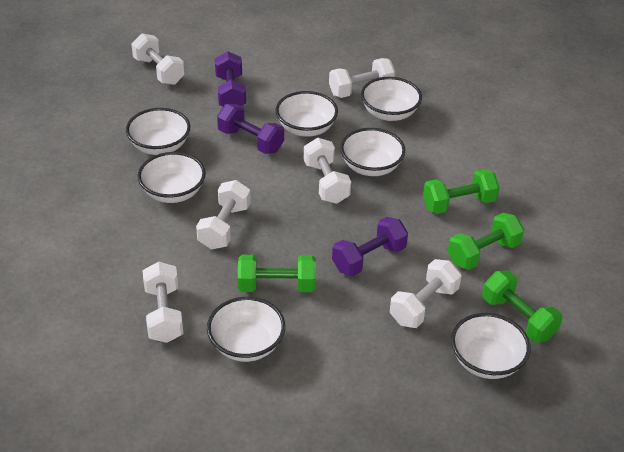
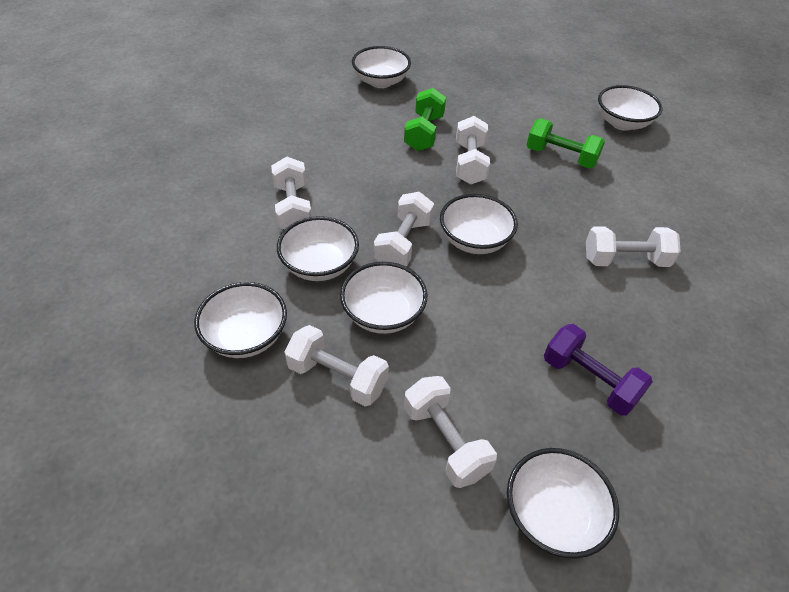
green dumbbell: [238,255,316,292] [423,169,500,214] [448,213,524,270] [482,271,563,342] = 4 -> [404,88,446,151] [527,119,605,169] = 2
purple dumbbell: [215,51,246,106] [217,104,284,154] [332,217,408,276] = 3 -> [544,324,653,416] = 1

